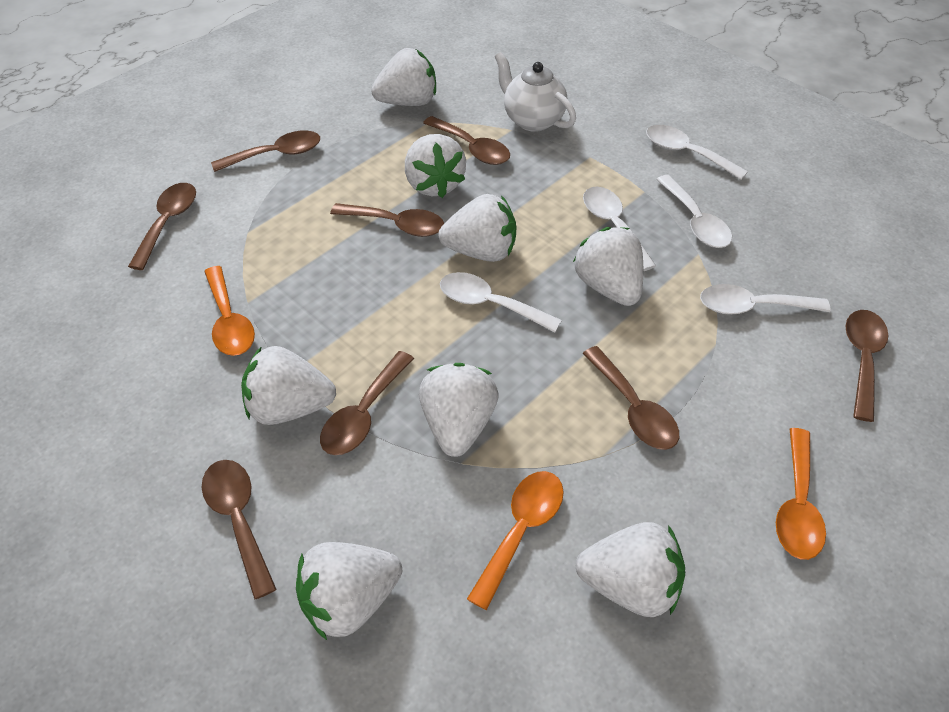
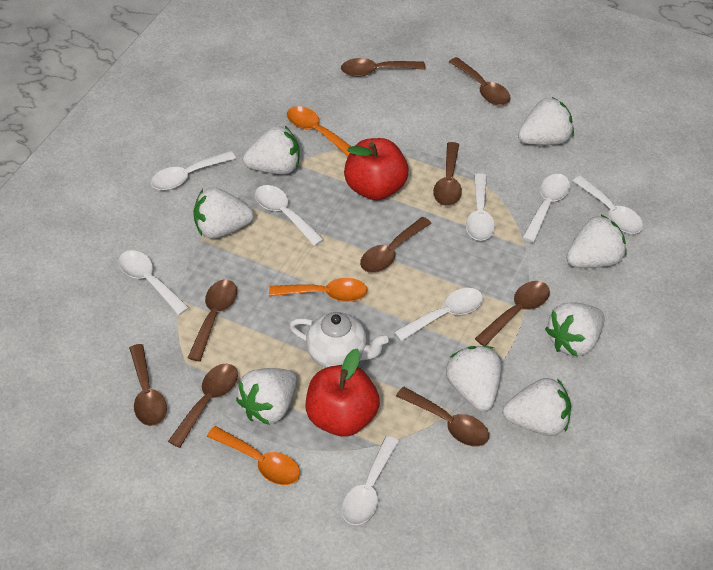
brown spoon: [128,183,196,270] [202,460,277,600] [211,130,320,172] [320,351,414,455] [330,203,444,237] [423,116,510,165] [582,346,679,450] [845,310,889,422] = 8 -> [129,344,167,426] [168,364,238,448] [188,280,237,362] [341,58,425,77] [360,217,432,273] [396,387,489,446] [433,142,462,206] [449,57,511,105] [475,281,550,346] = 9
red apple: none = 0 -> [306,349,380,437] [344,138,409,200] = 2
white spoon: [440,272,562,332] [583,187,656,271] [646,125,748,180] [656,175,732,248] [700,284,831,315] = 5 -> [118,250,189,315] [151,151,236,190] [255,185,324,246] [342,436,399,525] [394,288,483,341] [466,173,495,241] [522,174,570,243] [573,175,643,234] = 8

